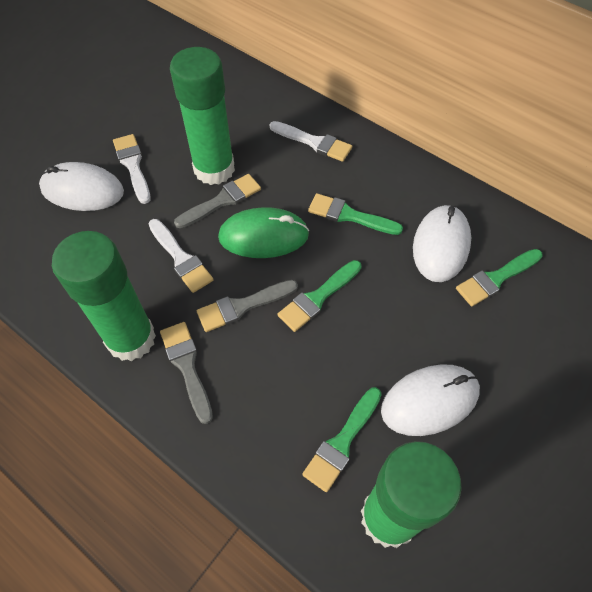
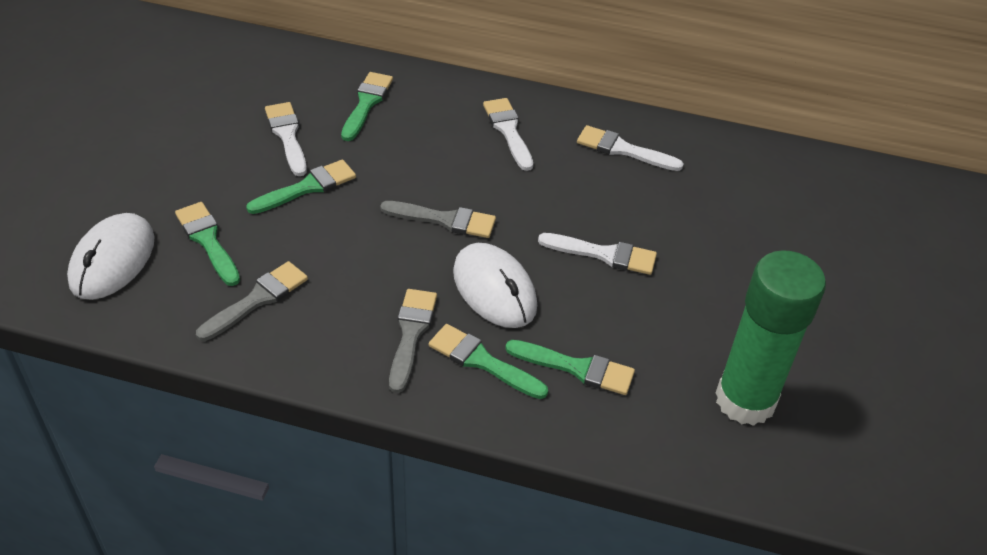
green brush: [277,260,361,332] [302,387,382,492] [308,193,403,235] [456,249,543,306] = 4 -> [175,202,240,286] [246,159,356,214] [341,72,393,141] [429,324,548,399] [505,340,635,395] = 5
green glue stick: [52,231,156,361] [170,47,235,185] [361,441,462,548] = 3 -> [716,250,826,426] = 1
green mouse: [218,207,309,258] = 1 -> none = 0
white brush: [113,134,151,204] [149,219,214,293] [270,121,352,162] = 3 -> [265,102,307,176] [483,98,533,171] [538,233,657,275] [577,125,683,171] = 4
white mouse: [39,162,124,211] [381,364,480,436] [413,205,471,282] = 3 -> [67,213,155,300] [453,243,537,328] = 2

